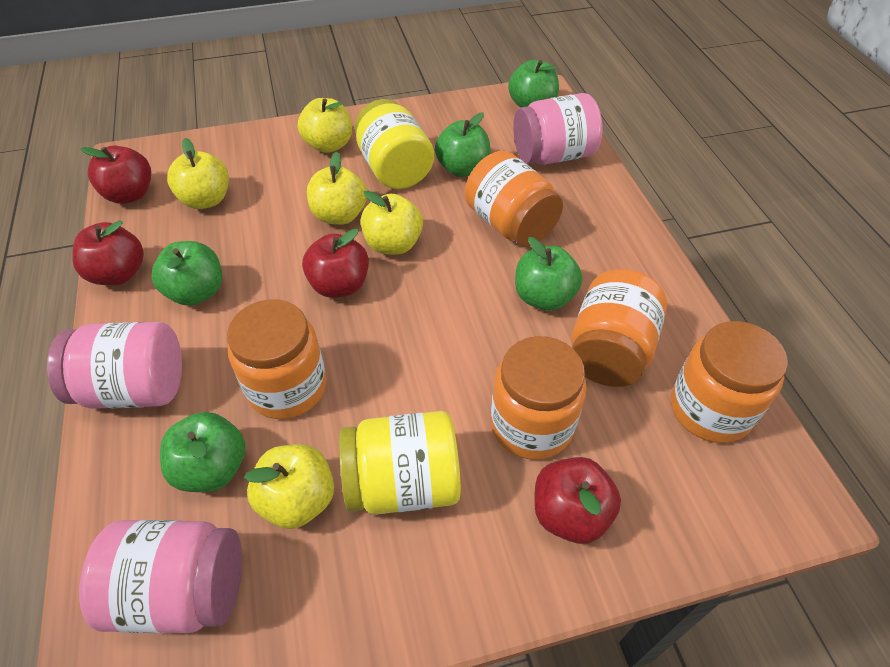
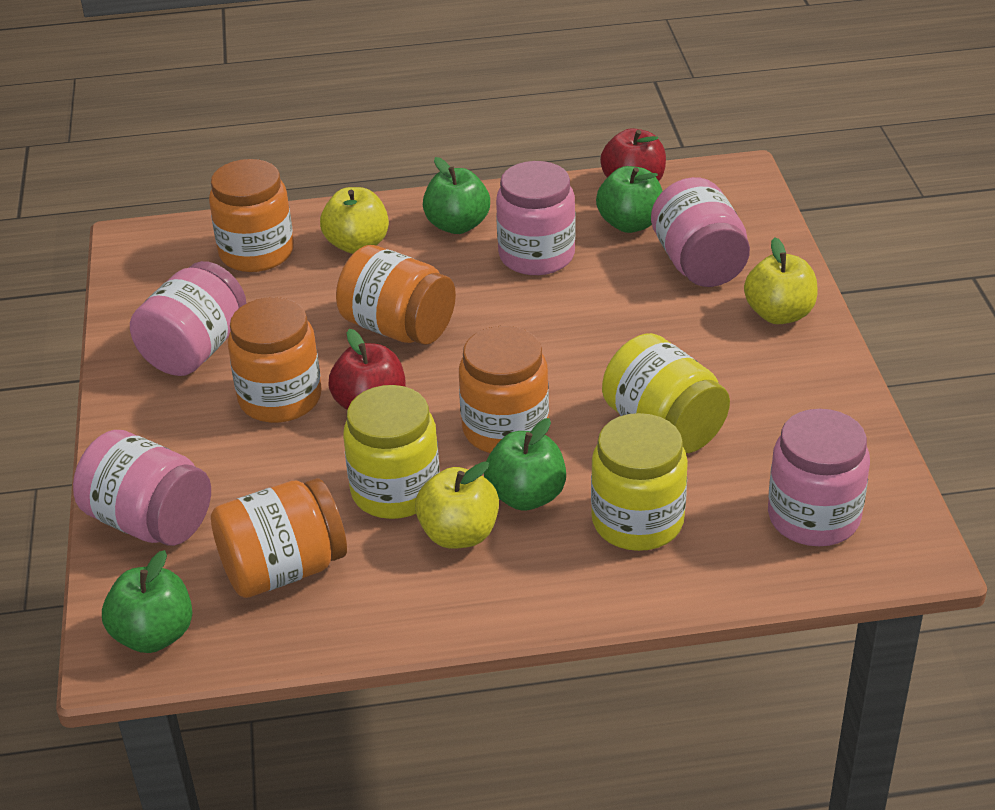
green apple: [151,241,222,306] [160,412,245,492] [435,113,491,177] [508,60,559,108] [515,237,582,311] = 5 -> [102,550,192,653] [423,157,490,234] [484,418,566,511] [596,166,663,233] = 4
pink jar: [47,322,182,409] [79,520,242,633] [513,93,602,165] = 3 -> [73,430,211,546] [130,261,246,376] [496,161,575,275] [651,177,750,287] [768,409,870,546] = 5
red apple: [72,220,144,285] [80,145,151,204] [302,229,369,298] [534,457,621,544] = 4 -> [328,329,406,410] [600,128,666,181] = 2
yellow apple: [167,138,229,209] [244,444,334,529] [297,98,352,153] [307,152,367,225] [361,190,423,255] = 5 -> [320,187,389,254] [415,461,499,549] [744,237,818,324] = 3
yellow jar: [339,411,461,515] [355,99,434,189] = 2 -> [343,385,440,519] [591,413,688,551] [602,333,730,453] = 3

